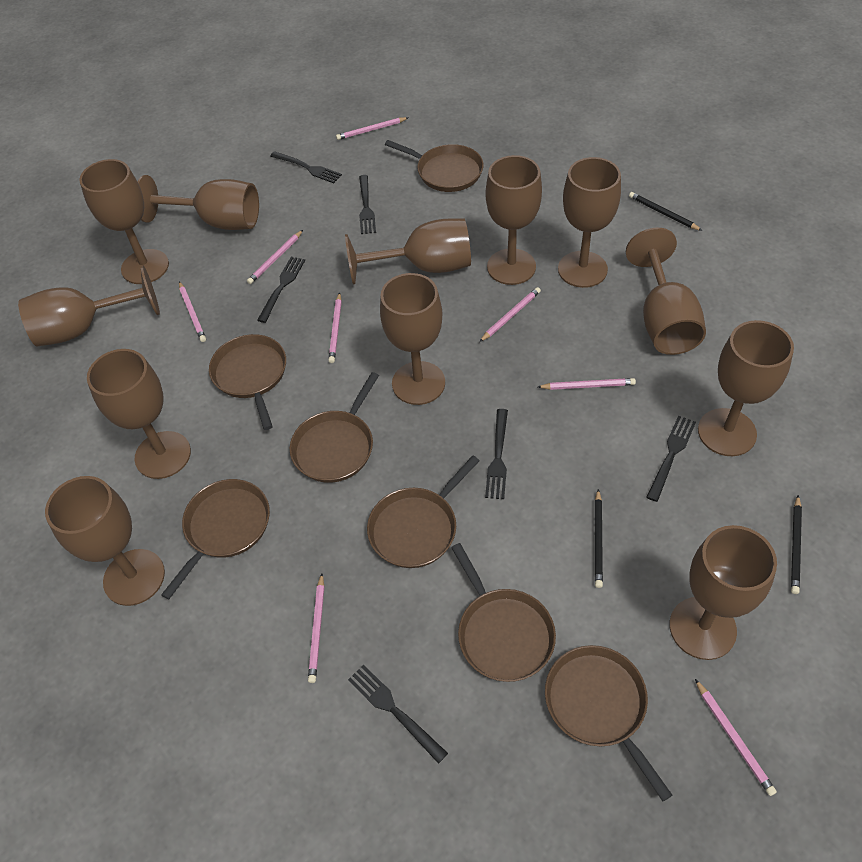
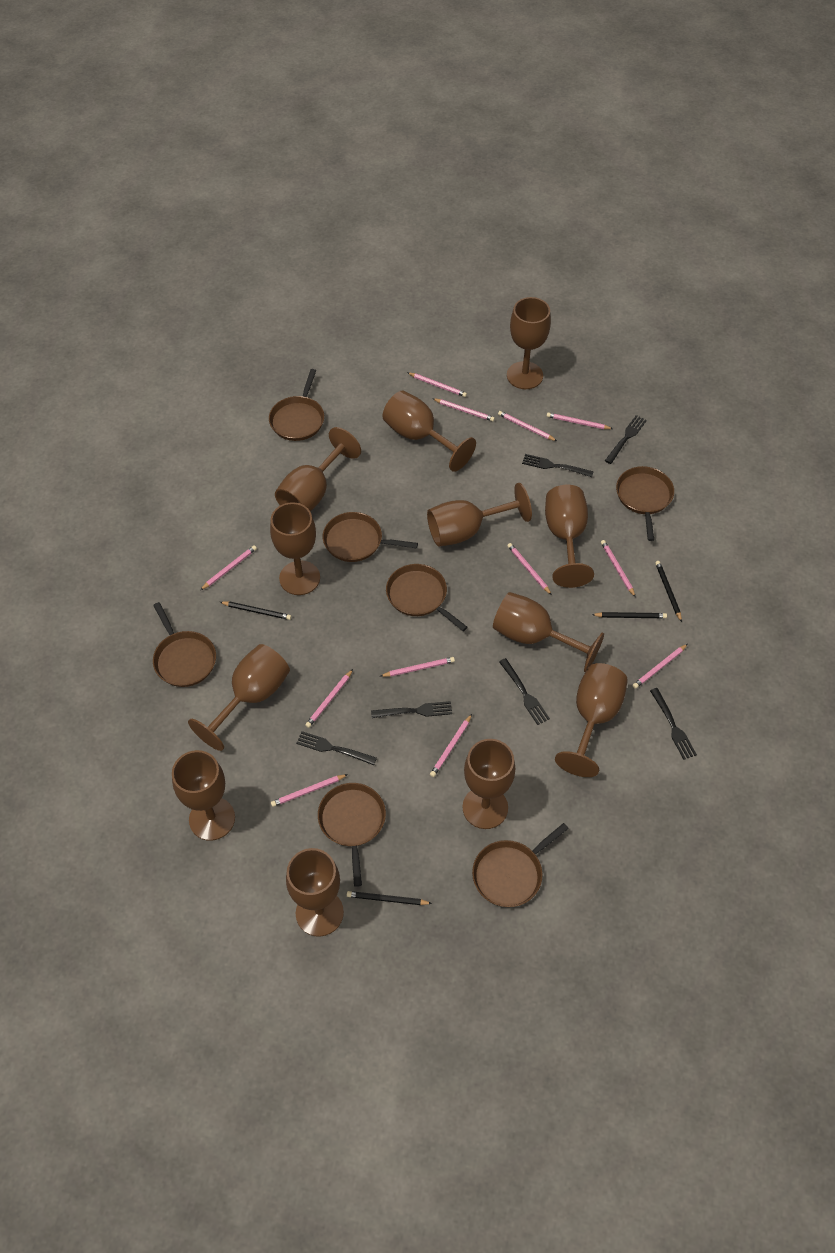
black pencil: [595,489,603,588] [629,192,702,231] [791,495,802,594] = 3 -> [220,601,291,620] [347,891,432,905] [592,612,667,618] [655,561,682,622] = 4
pink pencil: [179,281,206,342] [247,230,303,284] [308,573,324,683] [328,292,342,363] [336,117,408,140] [479,287,541,342] [538,378,636,390] [695,679,777,796] = 8 -> [200,545,257,590] [271,774,348,807] [305,669,353,728] [381,657,455,677] [407,372,467,397] [430,714,472,777] [432,398,495,421] [498,411,557,441] [507,543,552,595] [547,412,613,429] [601,540,635,597] [633,644,688,689] = 12

